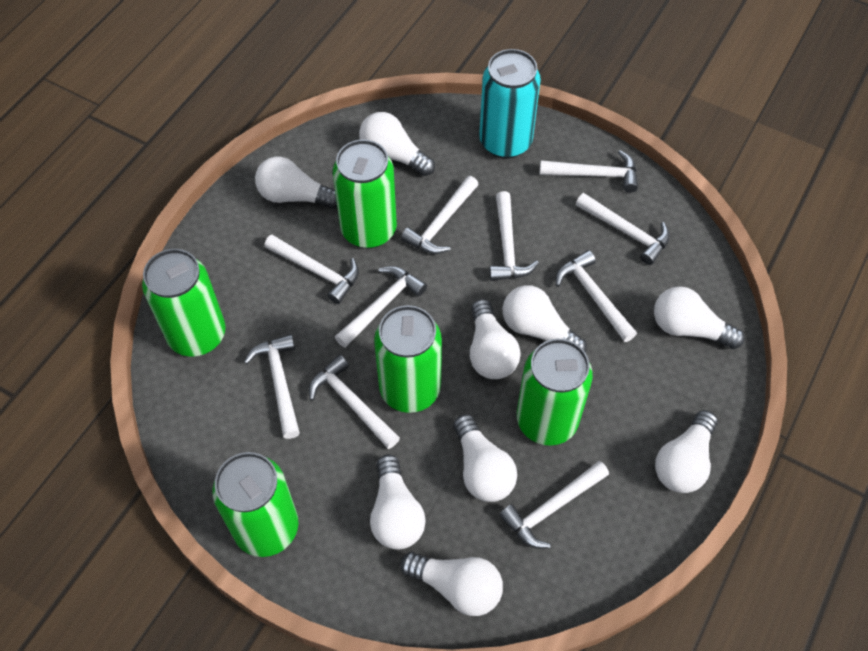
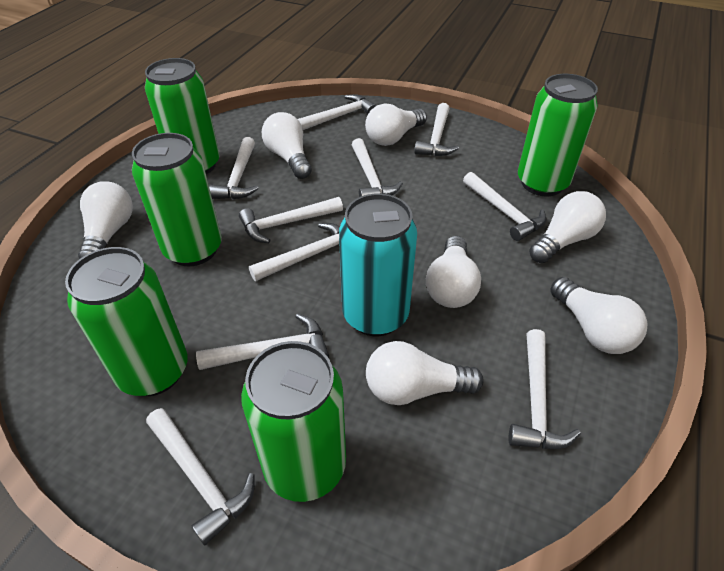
white light bulb: [255,157,337,209] [359,112,435,176] [370,454,426,550] [400,552,503,616] [453,414,517,502] [470,299,521,379] [503,285,587,353] [654,286,745,349] [655,410,718,493] = 9 -> [78,181,133,259] [262,112,312,179] [365,104,427,146] [366,341,484,405] [426,236,481,308] [529,191,606,263] [550,277,647,354] = 7

